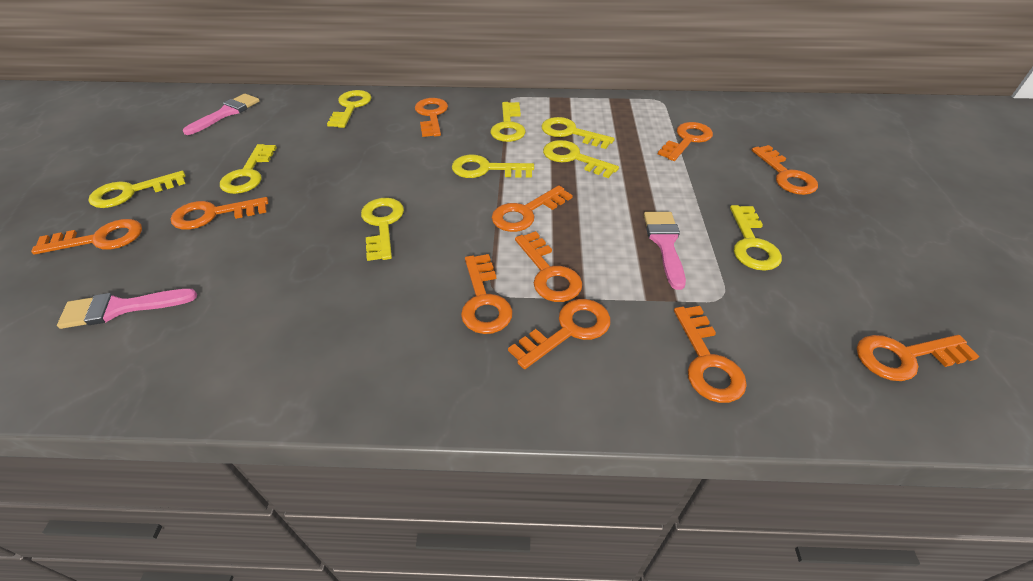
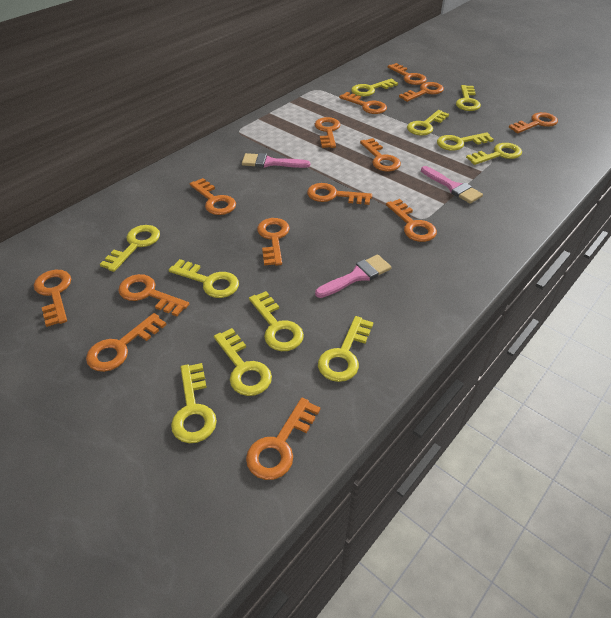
orange key: [31,219,142,254] [171,197,268,230] [415,98,448,137] [461,254,513,334] [492,185,573,232] [508,299,611,369] [515,231,582,302] [658,122,713,161] [674,306,747,403] [752,145,818,195] [857,335,980,381] = 11 -> [34,270,71,327] [86,313,167,372] [118,274,189,316] [190,178,236,215] [246,398,321,480] [257,218,290,266] [307,183,372,205] [315,117,340,148] [339,92,387,114] [360,138,401,171] [386,199,437,242] [388,63,427,85] [399,82,444,102] [508,112,558,133] = 14
yellow key: [88,171,186,208] [220,144,277,194] [327,90,371,128] [361,198,404,261] [452,155,534,178] [490,102,526,142] [541,117,615,149] [543,140,619,178] [730,205,782,271] = 9 -> [100,225,160,272] [169,259,239,298] [171,363,217,443] [214,328,272,396] [249,291,304,351] [318,316,374,382] [351,79,398,97] [407,110,449,136] [437,132,494,151] [456,85,481,111] [466,143,522,165] = 11

